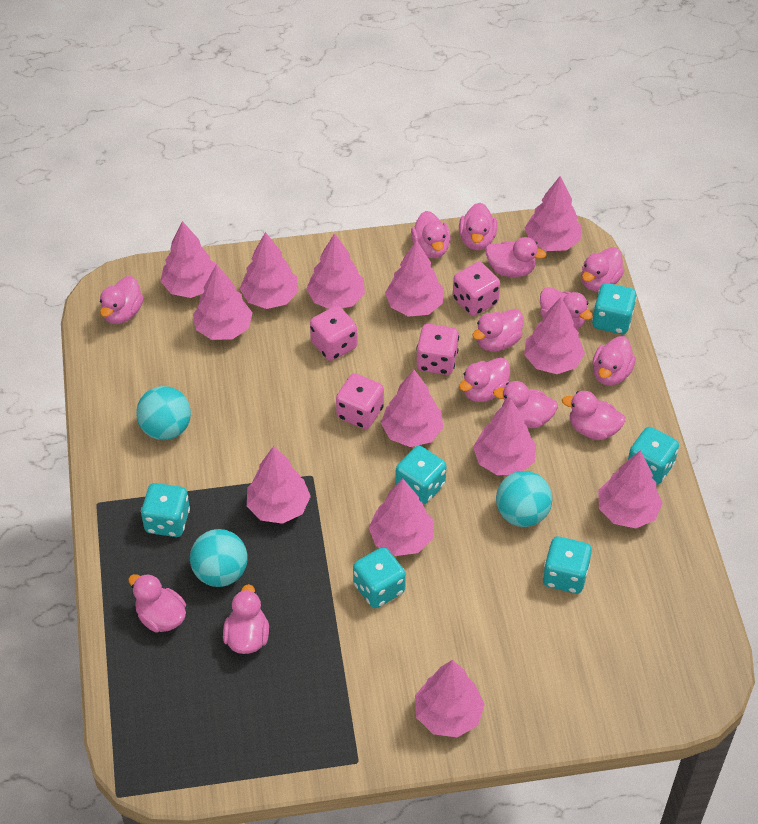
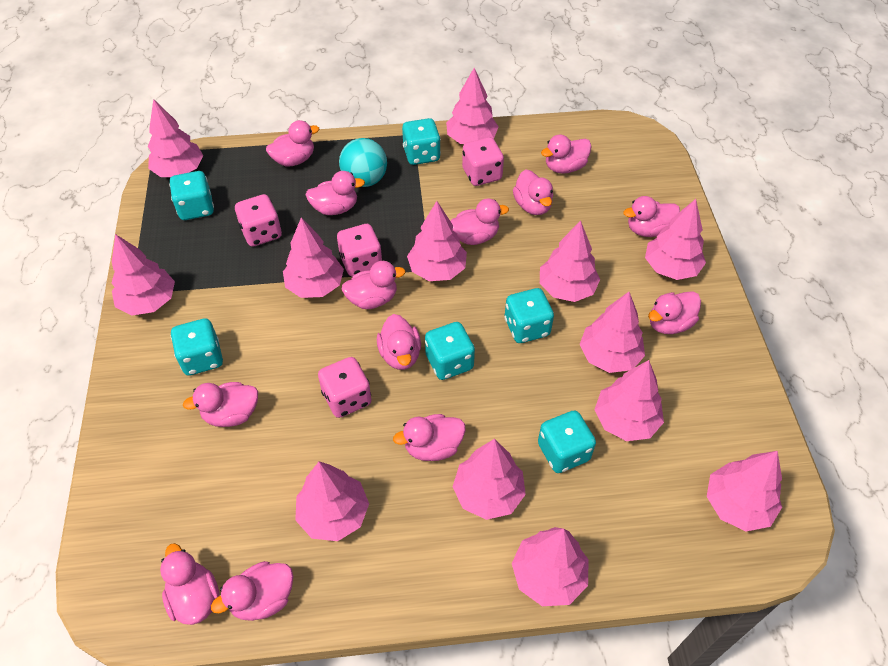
turquoise ball: [136,386,191,440] [190,529,248,587] [496,471,552,527] = 3 -> [339,138,387,187] = 1

